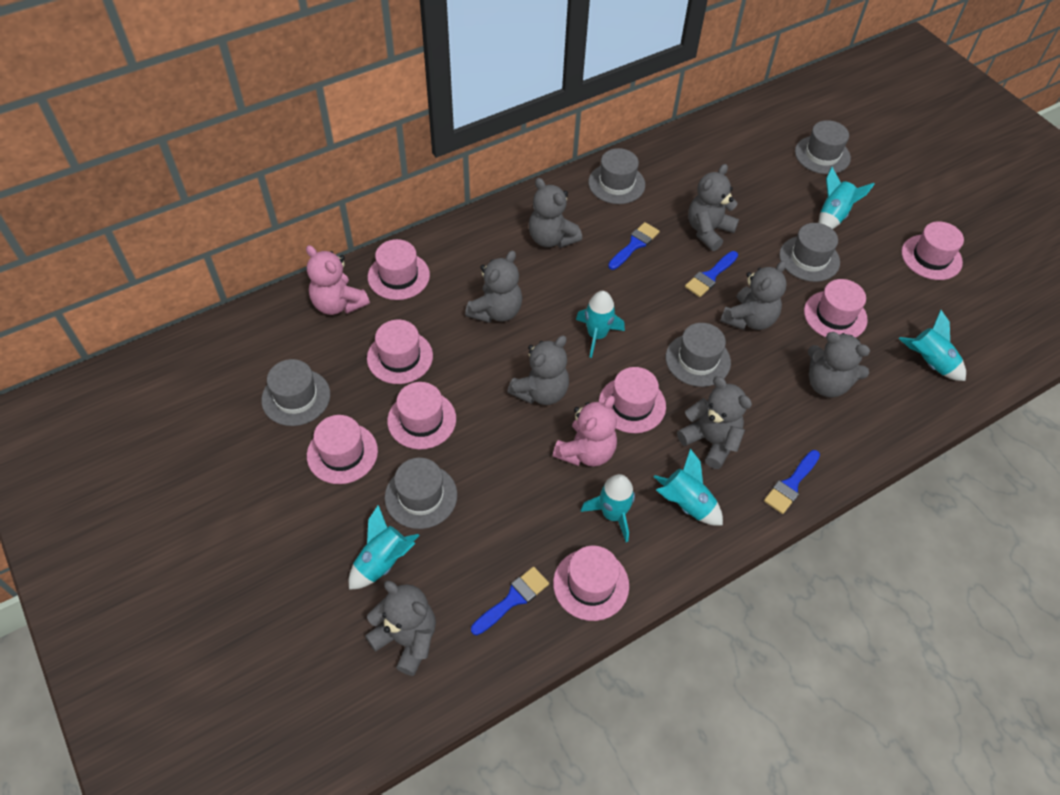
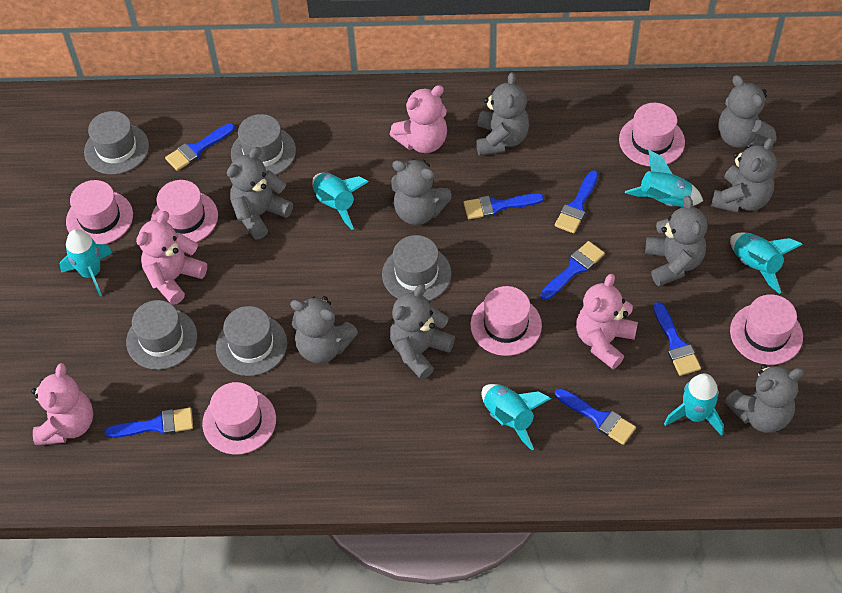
blue brush: [471,567,549,635] [608,222,660,270] [685,251,738,297] [764,450,820,514] = 4 -> [105,408,193,438] [165,123,235,171] [464,193,544,219] [540,241,605,300] [555,170,598,233] [555,388,636,445] [653,302,701,376] = 7
grey hat: [262,359,330,426] [385,458,457,529] [588,148,645,204] [666,323,731,387] [779,223,840,282] [795,120,851,174] = 6 -> [84,111,149,174] [126,300,197,370] [216,306,287,376] [231,114,296,175] [382,235,452,301] = 5
grey teddy bear: [365,581,436,676] [465,250,522,323] [507,335,569,405] [529,178,582,248] [677,376,752,469] [688,164,739,251] [720,261,787,330] [808,332,870,398] = 8 -> [227,147,293,239] [290,296,358,364] [390,284,455,380] [391,159,452,225] [476,72,529,156] [645,196,708,286] [711,137,777,212] [718,75,776,148] [724,364,804,433] = 9
pink hat: [307,415,378,484] [367,320,433,384] [368,239,430,300] [387,382,456,449] [553,546,629,621] [599,367,666,433] [804,279,868,338] [902,221,964,280] = 8 -> [66,180,133,244] [151,180,218,243] [202,382,276,455] [470,286,542,356] [619,103,685,166] [730,294,803,365] = 6
pink teddy bear: [306,245,370,315] [552,396,617,467] = 2 -> [31,363,93,445] [136,211,207,305] [390,85,447,153] [576,274,638,369] = 4

